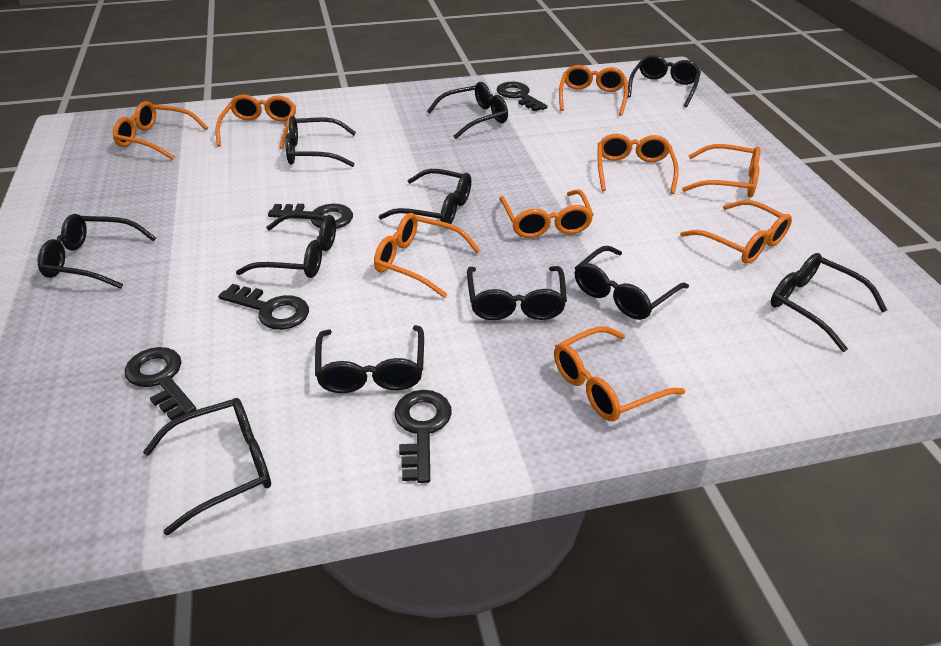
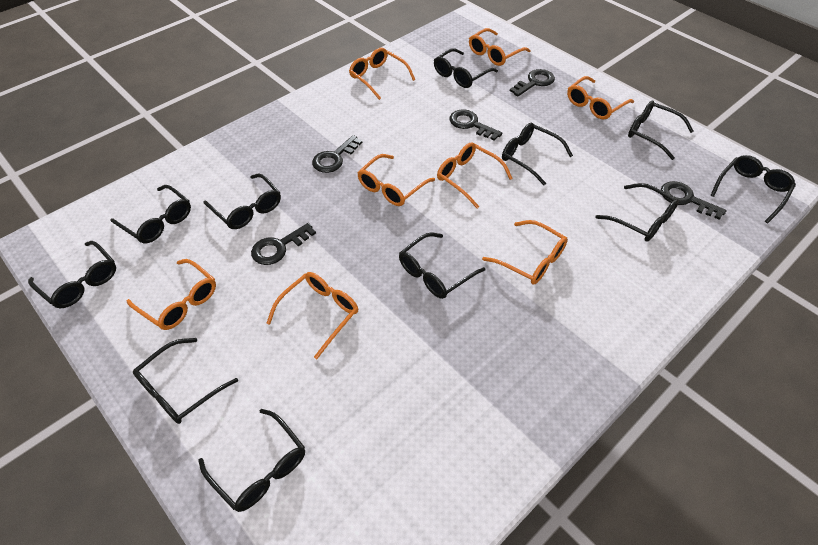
orange glasses: [113,101,208,160] [216,94,296,149] [374,213,481,298] [499,189,594,238] [554,326,685,421] [559,65,628,116] [598,134,679,194] [680,200,792,264] [682,144,761,197] = 9 -> [126,259,216,330] [266,272,358,359] [349,48,415,100] [357,154,435,206] [437,142,513,208] [469,28,530,66] [482,220,568,285] [567,76,634,119] = 8

